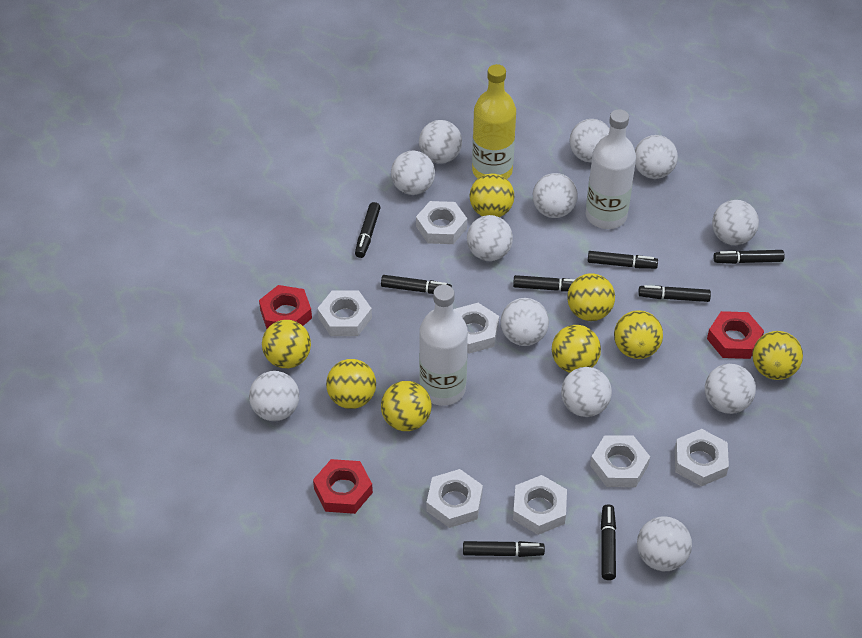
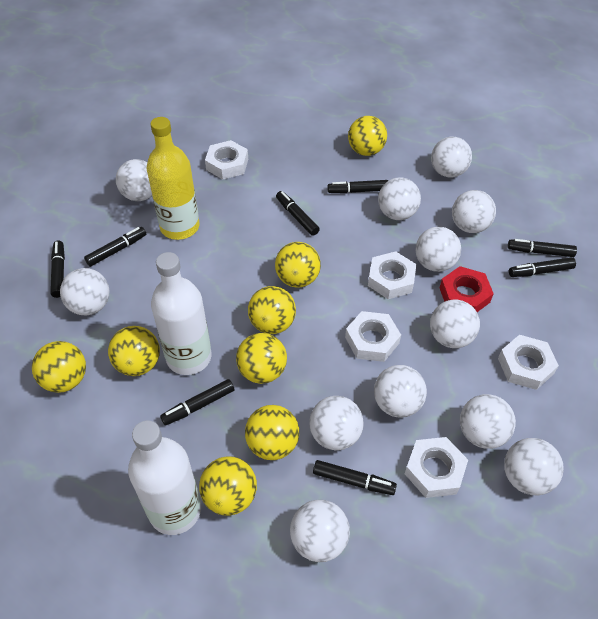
red nut: [259,285,312,329] [313,459,373,514] [707,311,764,359] = 3 -> [440,266,494,312] = 1
white nut: [317,290,372,336] [416,201,467,244] [427,469,483,528] [453,303,499,354] [513,475,567,535] [590,435,650,487] [675,429,729,486] = 7 -> [205,140,248,179] [345,311,401,362] [368,251,416,299] [405,437,468,498] [498,335,559,390] = 5

